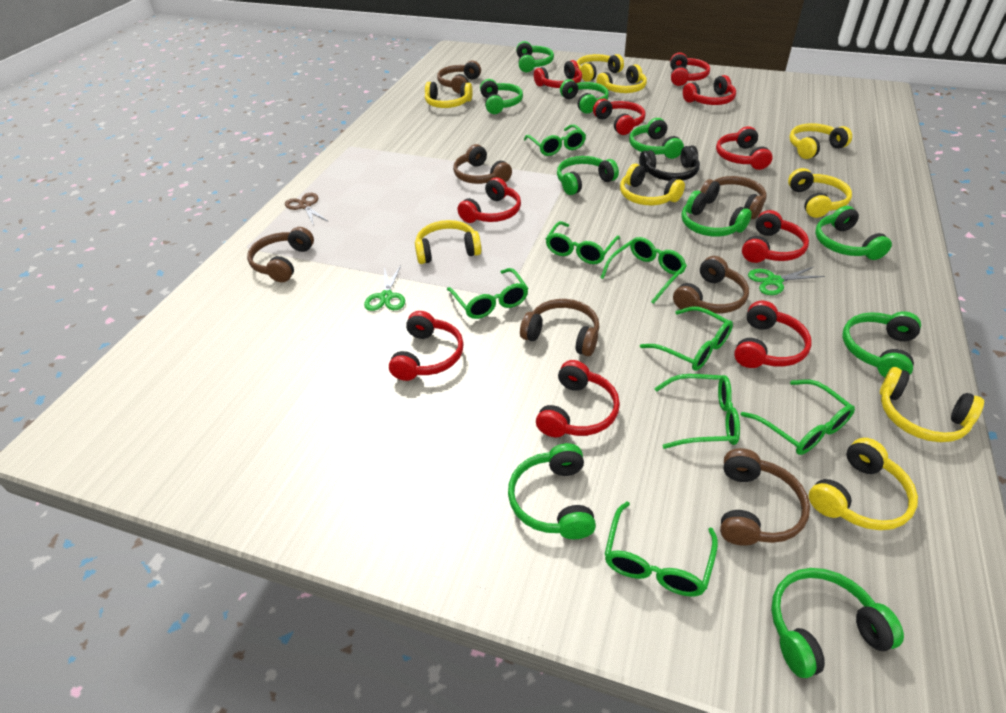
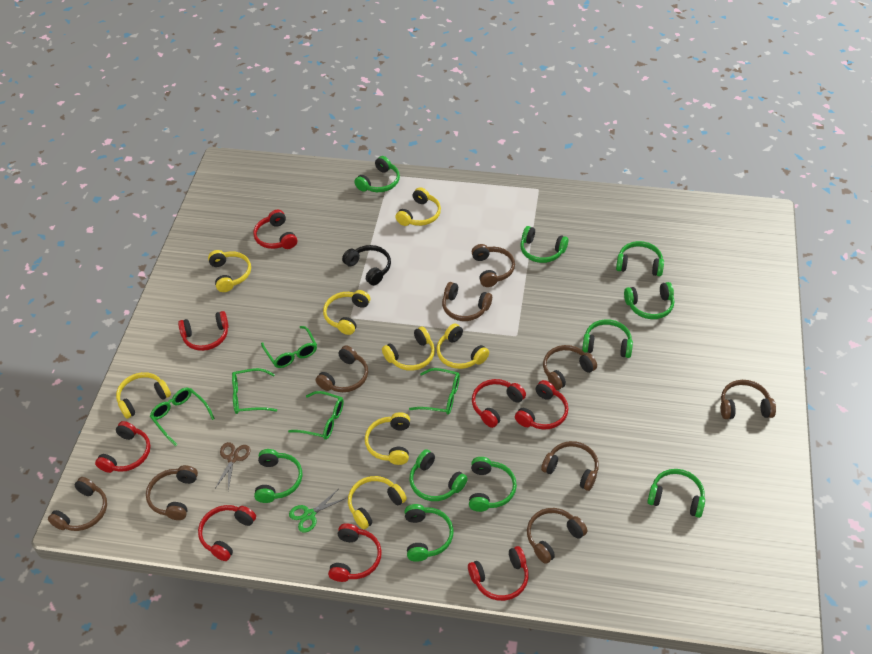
brown headphones: [247,227,314,282] [437,61,481,94] [453,144,512,184] [520,299,600,356] [673,256,749,313] [700,176,767,219] [720,448,810,546] = 7 -> [48,477,107,531] [146,465,198,520] [316,345,368,392] [442,282,492,321] [472,244,515,287] [527,508,588,564] [541,441,599,491] [543,345,597,390] [721,380,776,419] = 9
green glasses: [447,268,528,319] [524,124,586,156] [546,221,620,264] [600,237,687,304] [604,502,718,597] [640,306,733,371] [654,374,740,449] [741,380,855,455] = 8 -> [150,388,215,446] [232,368,277,414] [261,326,317,368] [288,391,344,440] [409,368,460,415] = 5
green scissors: [364,265,405,311] [748,266,825,295] = 2 -> [289,490,346,532] = 1
red headphones: [389,311,464,381] [458,177,521,223] [534,60,582,88] [536,360,620,437] [593,99,646,135] [670,52,710,86] [683,75,736,105] [716,126,773,170] [734,301,812,368] [742,210,809,263] = 10 -> [95,421,150,473] [178,311,229,351] [198,505,256,561] [253,210,297,249] [328,523,382,582] [468,546,529,601] [472,379,526,428] [515,380,568,430] = 8
yellow headphones: [415,220,481,264] [425,82,473,108] [577,54,624,82] [596,64,647,93] [620,164,685,205] [788,168,852,218] [789,123,852,159] [809,438,918,530] [880,367,984,442] = 9 -> [116,372,171,419] [208,250,251,292] [323,290,370,335] [348,476,407,530] [365,412,410,465] [382,326,435,371] [395,187,441,226] [437,324,489,369] = 8

